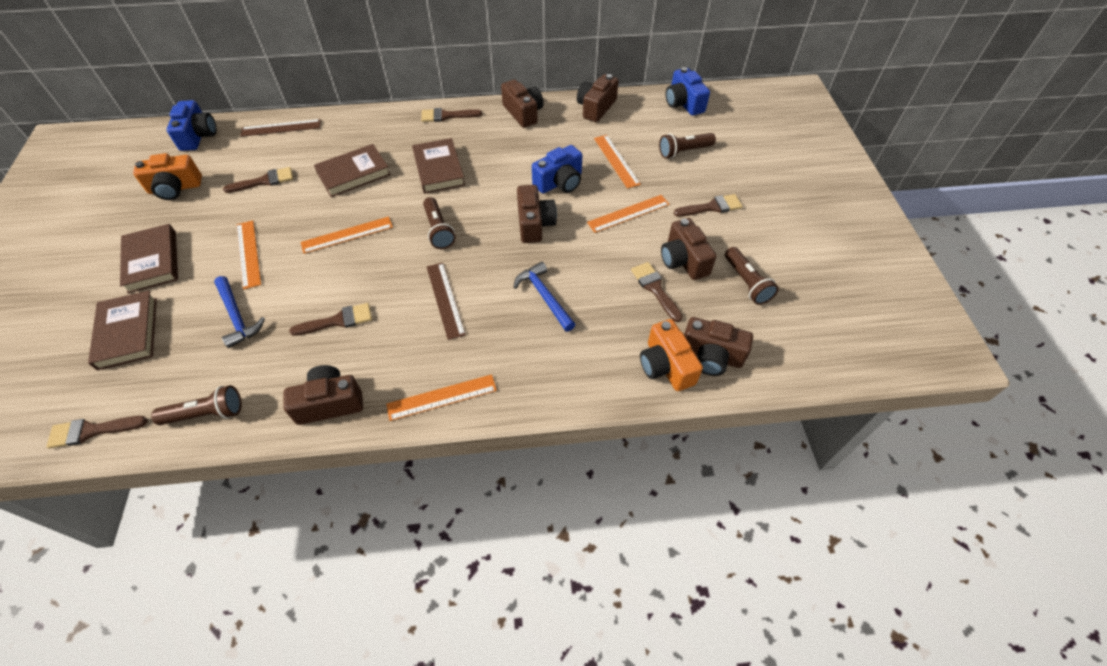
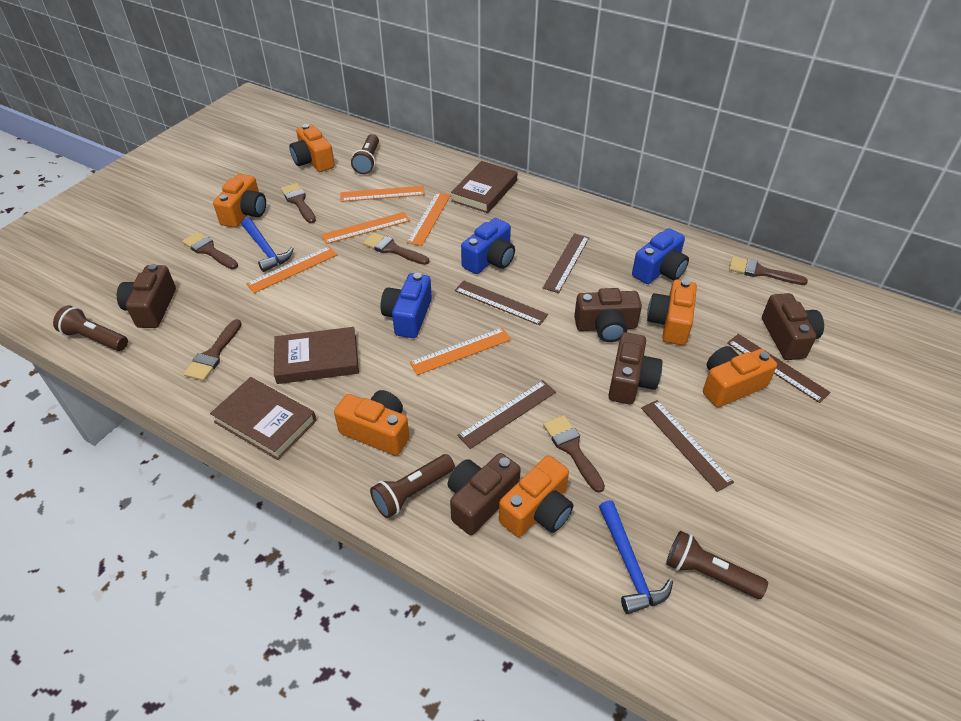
brown book: [88,290,157,370] [120,224,178,294] [314,144,391,197] [412,138,465,194] = 4 -> [210,377,317,460] [274,327,359,384] [451,161,517,213] = 3
brown camera: [283,365,363,425] [501,79,543,128] [517,185,557,243] [577,74,619,122] [661,218,717,280] [684,317,753,376] = 6 -> [117,264,176,328] [448,453,521,535] [574,288,642,342] [608,332,662,405] [762,293,824,360] = 5
brown ruler: [240,119,321,137] [427,262,466,340] = 2 -> [455,280,548,326] [457,380,556,449] [543,233,589,293] [641,400,734,492] [727,334,831,403] = 5
orange camera: [133,153,202,200] [640,319,703,391] = 2 -> [213,174,266,228] [289,124,335,172] [334,390,410,456] [499,455,573,537] [647,279,697,345] [703,346,777,407] = 6

